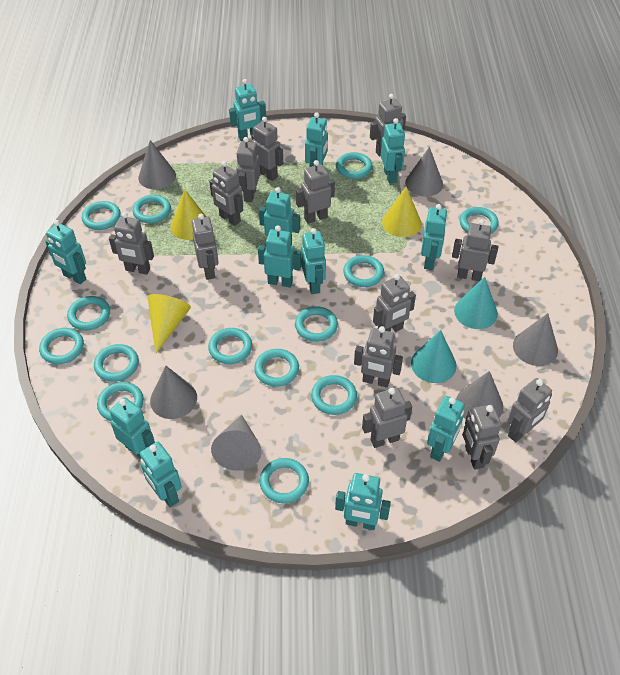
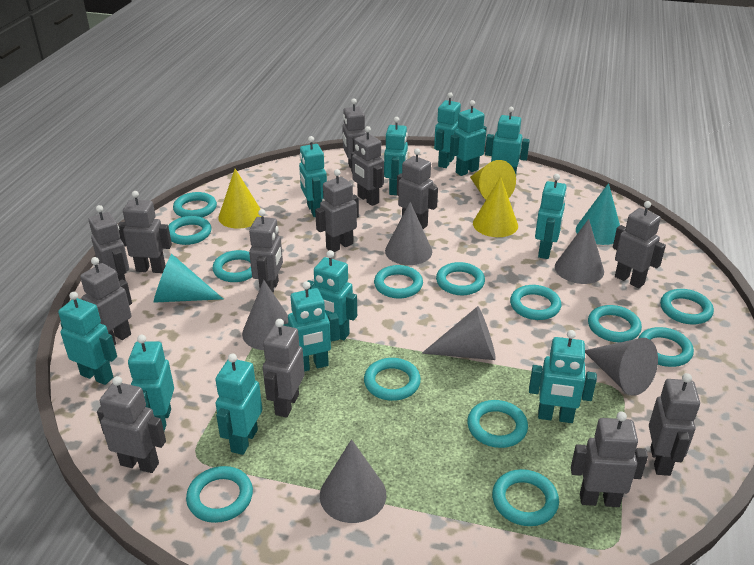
turquoise ring: [39,328,84,364] [67,296,110,331] [82,201,121,230] [94,344,139,382] [97,382,144,421] [132,195,171,223] [208,328,252,364] [254,349,299,387] [260,458,309,503] [295,306,338,342] [311,375,357,415] [336,152,373,179] [343,255,384,287] [460,207,499,234] = 14 -> [168,216,212,245] [173,192,217,217] [186,466,253,523] [212,250,252,282] [364,358,421,401] [374,265,423,299] [436,262,485,295] [467,400,528,448] [492,469,559,526] [510,285,561,320] [588,305,642,342] [638,327,694,367] [660,289,714,324] = 13

